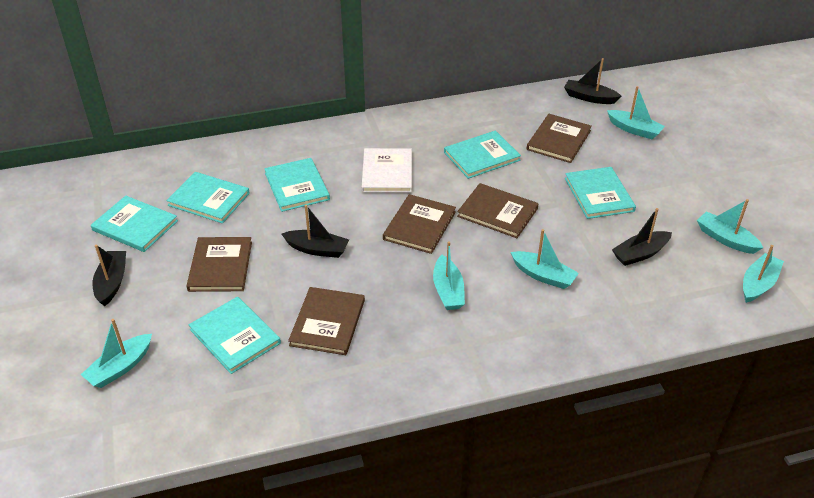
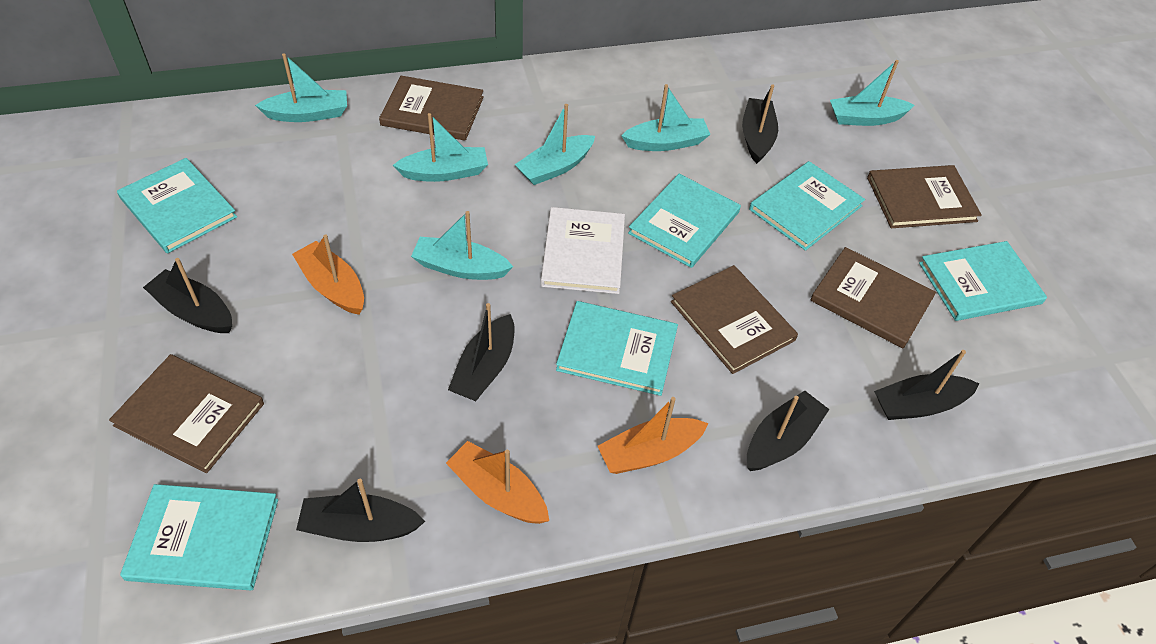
black boat: [93,245,126,306] [282,205,349,258] [564,58,621,104] [612,208,672,266] = 4 -> [143,258,232,333] [296,479,425,542] [448,303,515,401] [742,85,778,164] [747,391,829,471] [874,350,979,420] = 6
orange boat: none = 0 -> [292,234,364,315] [446,441,549,524] [598,397,708,474] = 3

